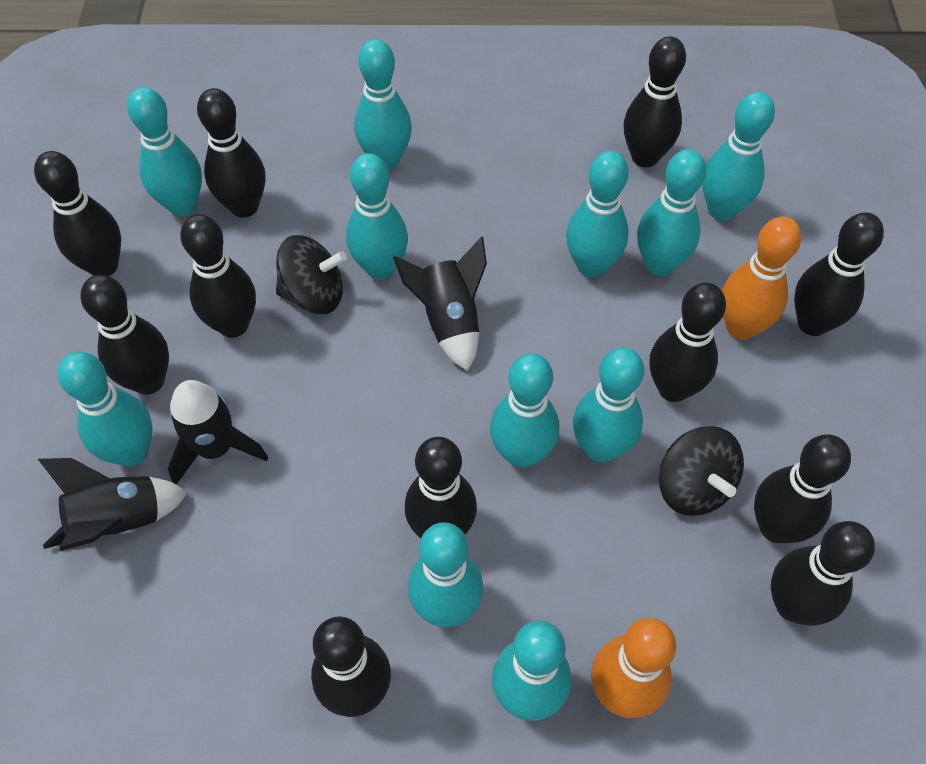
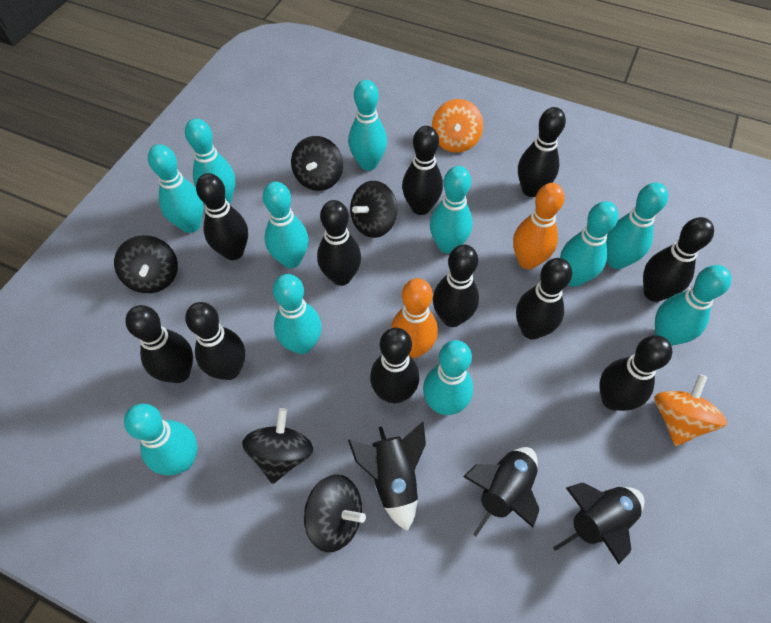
black spinning top: [276,235,347,314] [658,426,744,516] = 2 -> [114,235,178,293] [242,408,313,484] [291,136,343,191] [304,474,366,552] [350,181,398,238] = 5
orange spinning top: none = 0 -> [432,99,483,153] [654,374,727,446] = 2

